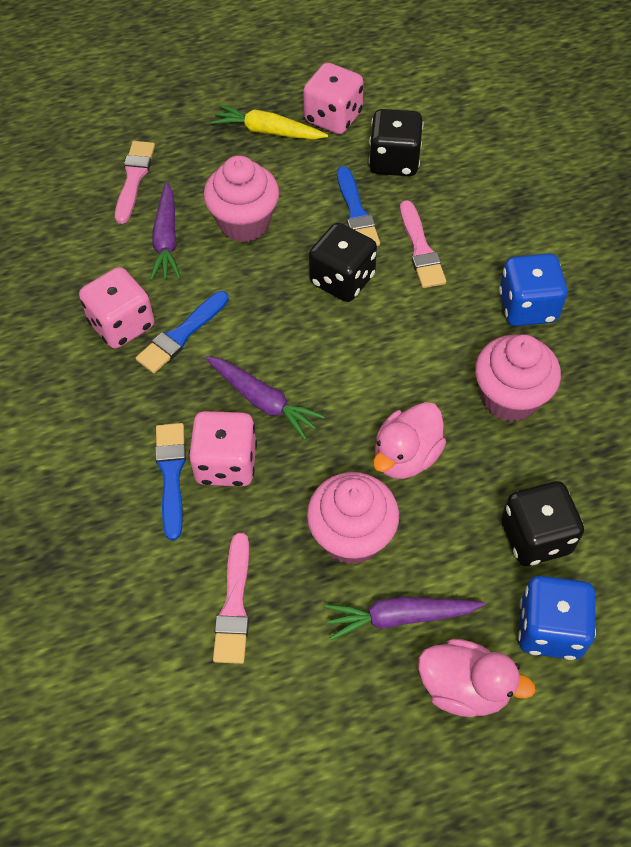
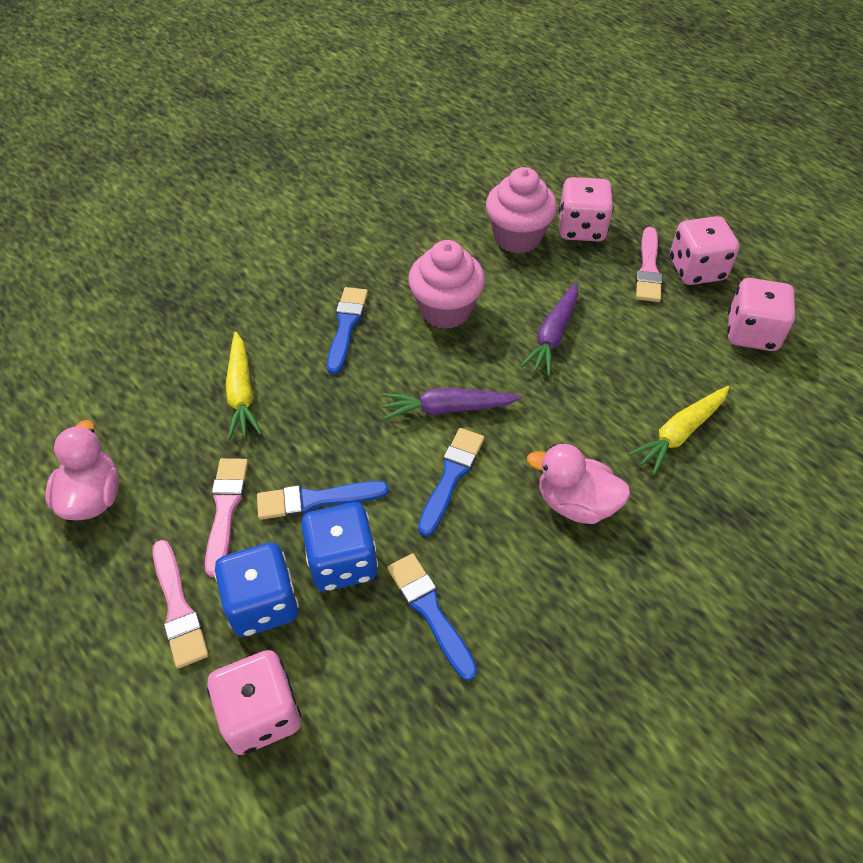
black dice: [309,223,377,302] [368,109,423,176] [501,481,584,566] = 3 -> none = 0
blue brush: [136,291,229,373] [155,423,186,540] [337,166,380,246] = 3 -> [257,481,389,520] [327,287,368,374] [387,553,477,681] [418,428,484,536] = 4
pink cupcake: [203,156,279,242] [307,472,399,564] [475,334,561,422] = 3 -> [408,240,485,329] [486,167,557,253] = 2
pink dice: [79,267,155,349] [189,411,257,487] [303,63,364,134] = 3 -> [207,650,301,755] [559,177,614,241] [670,216,740,285] [727,278,795,351] = 4
purple carrot: [150,181,181,280] [205,356,325,440] [325,597,485,641] = 3 -> [382,388,522,420] [520,283,578,376] = 2
yellow carrot: [211,104,328,139] = 1 -> [226,332,262,440] [628,386,729,475] = 2

